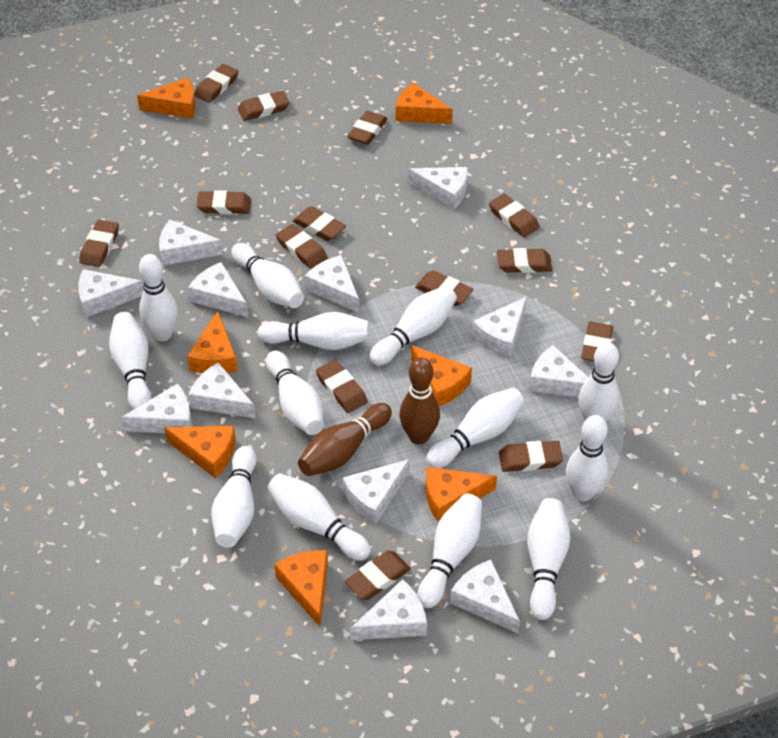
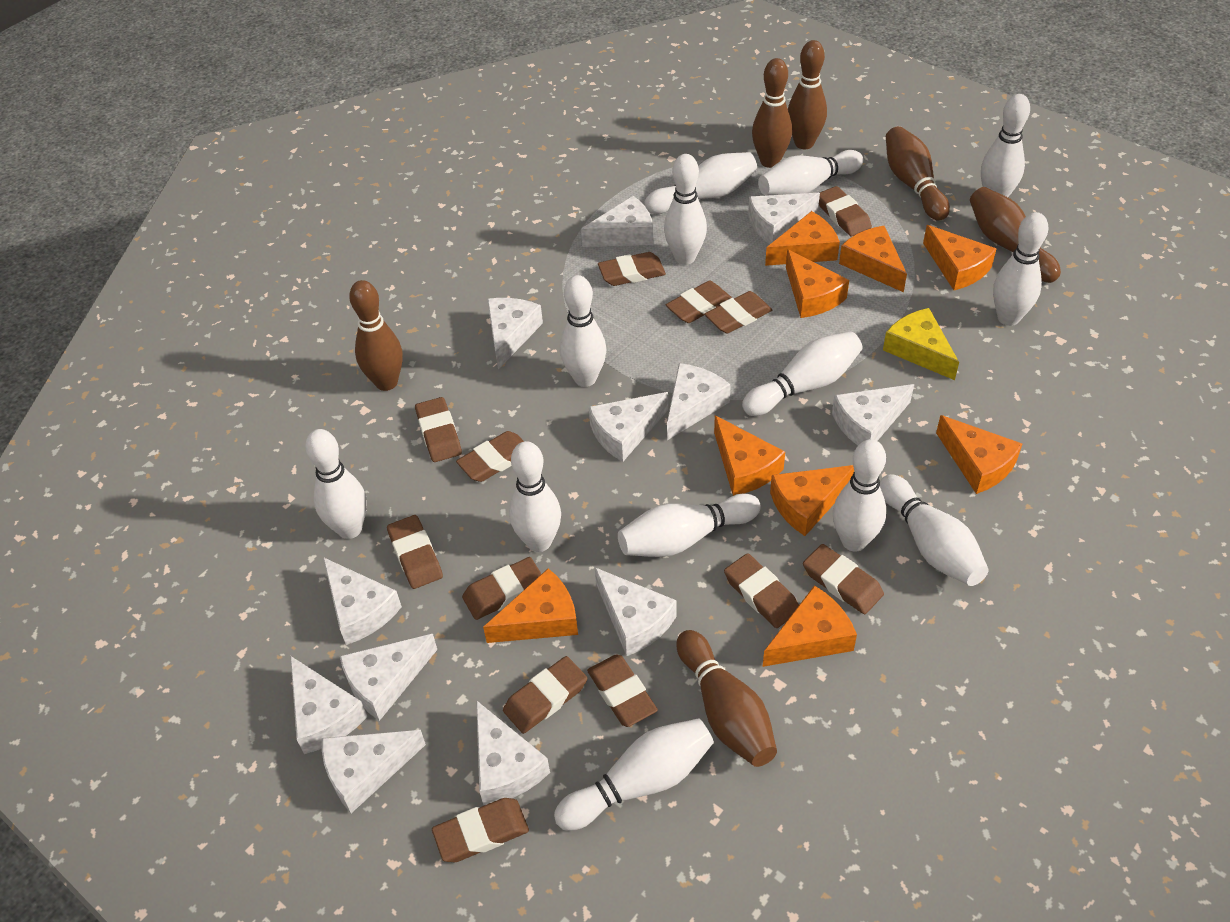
brown bowling pin: [298,403,392,476] [399,357,440,444] = 2 -> [349,280,403,391] [676,630,777,767] [752,58,792,168] [788,40,827,149] [886,126,950,221] [970,187,1061,283] = 6
brown eraser: [79,219,119,267] [194,64,238,103] [196,190,251,214] [238,91,290,121] [276,224,328,269] [293,206,346,241] [316,360,368,413] [345,550,411,600] [347,111,387,145] [415,270,473,306] [489,194,540,237] [497,248,552,273] [499,441,563,472] [581,322,613,361] = 14 -> [387,515,443,589] [415,397,462,462] [432,798,529,862] [456,431,524,482] [462,557,541,620] [503,656,587,734] [587,654,658,727] [598,252,666,286] [666,281,732,323] [704,291,772,334] [724,553,799,628] [803,544,884,614] [819,186,872,236] = 13
orange cheese: [137,77,196,119] [164,426,236,478] [187,311,238,373] [274,550,328,627] [396,82,453,124] [411,345,472,406] [426,467,497,522] = 7 -> [483,568,578,643] [714,415,785,496] [763,585,857,667] [765,211,840,266] [770,465,854,536] [786,249,849,318] [839,226,907,292] [923,225,997,290] [936,415,1022,494] = 9
yellow cheese: none = 0 -> [883,308,959,380] = 1

